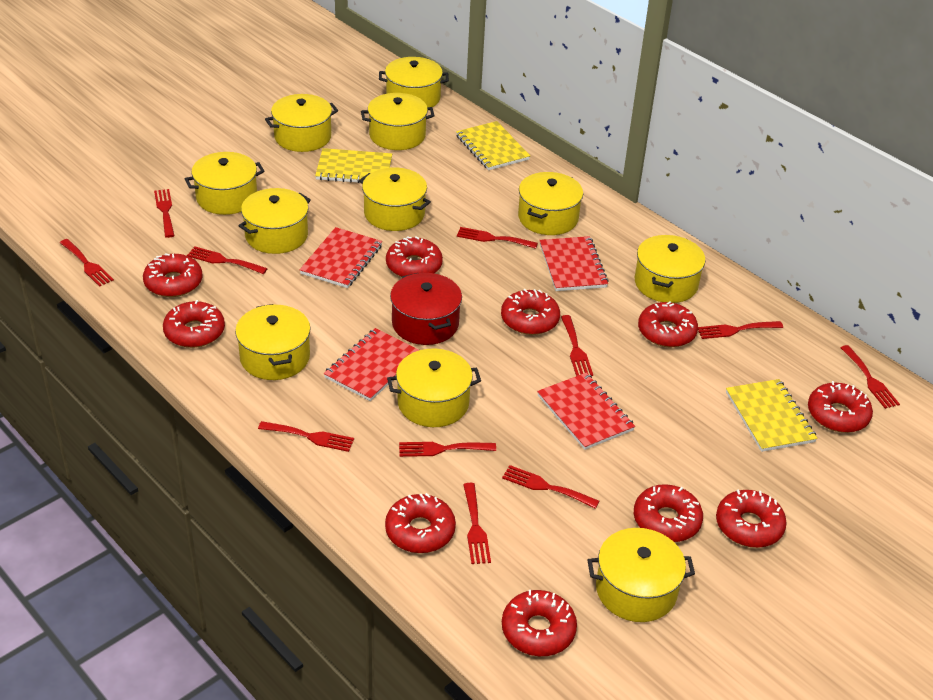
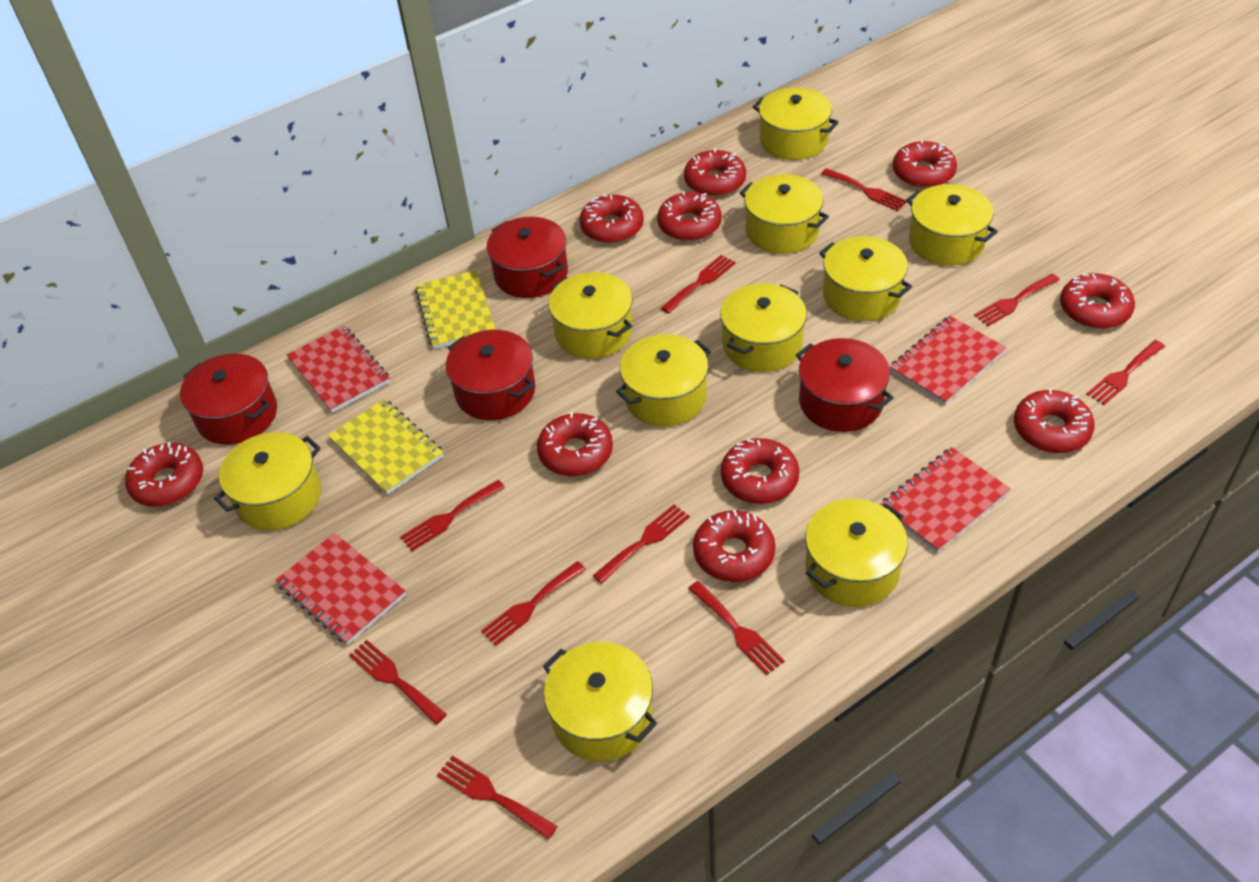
red fork: [60,239,114,287] [154,189,175,238] [187,246,268,274] [258,421,354,452] [399,442,496,457] [457,227,538,249] [463,483,491,564] [502,465,599,509] [561,315,593,376] [698,321,783,339] [840,345,900,409] = 11 -> [349,640,447,724] [400,480,505,551] [437,755,558,840] [481,561,586,646] [593,504,690,584] [661,255,735,313] [688,581,785,675] [821,168,907,211] [974,274,1060,326] [1087,340,1165,405] = 10
red pot: [390,273,462,345] = 1 -> [180,353,277,445] [446,330,535,420] [487,217,568,298] [796,338,894,432] = 4
yellow notebook: [315,148,392,183] [456,121,530,170] [726,379,817,452] = 3 -> [328,399,444,495] [415,270,496,349] = 2
yellow pot: [185,152,264,215] [235,304,311,380] [239,188,311,254] [265,94,338,152] [359,167,431,231] [361,93,435,150] [379,57,449,108] [387,348,481,427] [518,172,583,235] [588,528,695,622] [635,235,706,303] = 11 -> [214,432,321,531] [543,642,657,762] [549,272,633,359] [616,334,711,427] [720,283,807,372] [739,174,829,254] [753,88,839,160] [805,499,908,607] [819,236,912,321] [906,184,998,266] = 10

